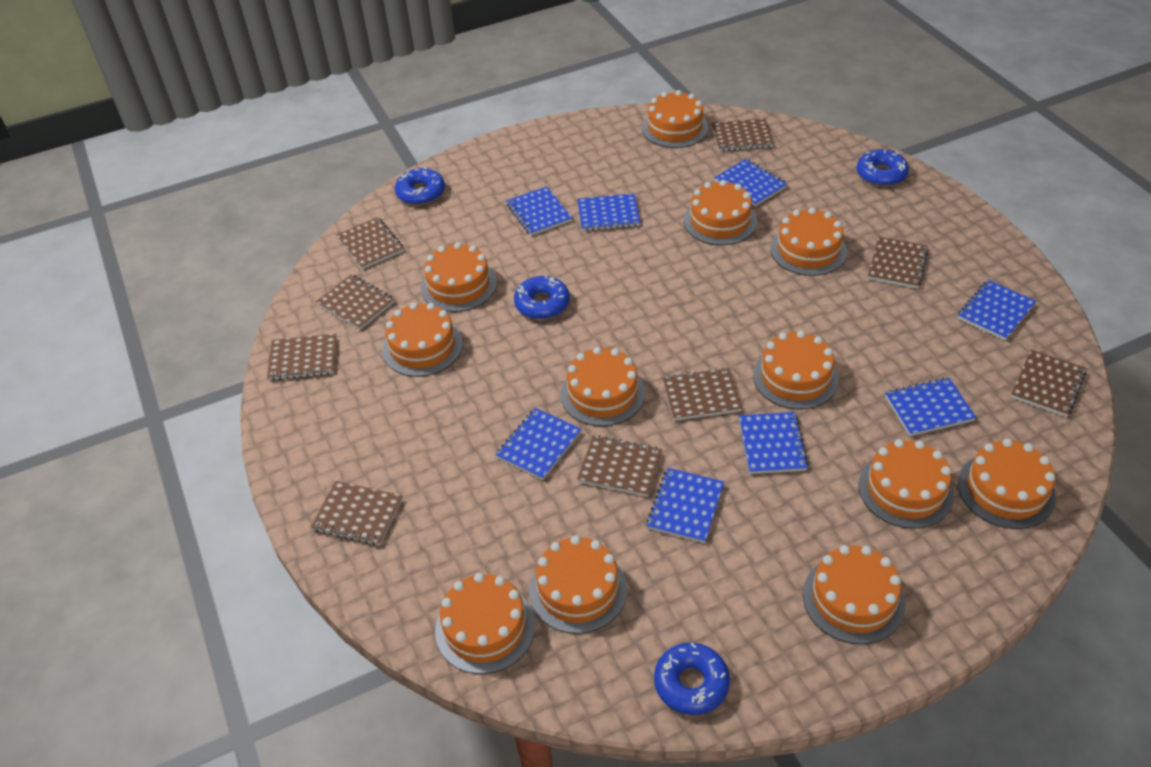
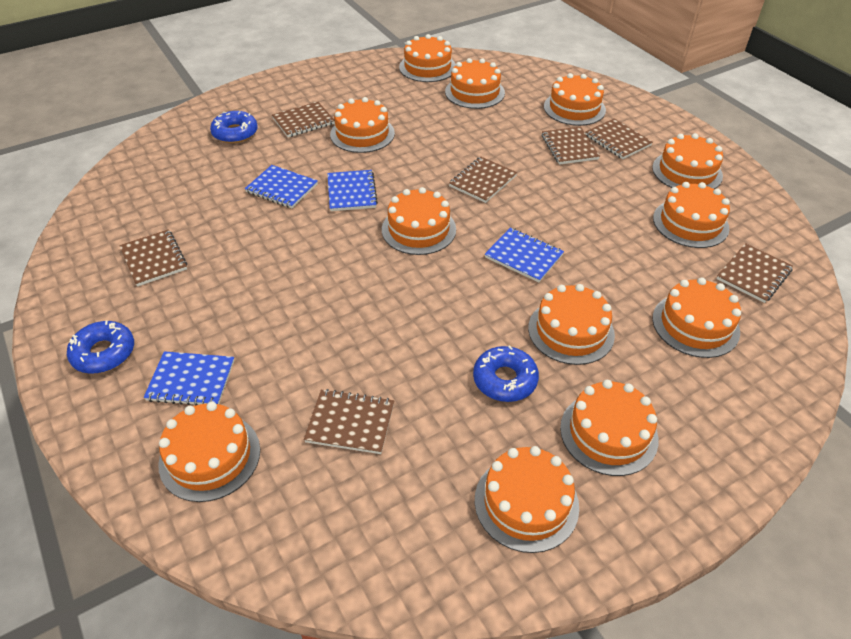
blue donut: [395,167,445,205] [514,275,570,319] [654,643,730,715] [857,149,909,186] = 4 -> [67,320,134,374] [210,111,258,143] [473,345,539,402] = 3
blue notebook: [496,408,581,480] [506,186,572,236] [577,194,640,231] [647,468,724,543] [714,159,787,206] [739,412,809,474] [885,377,976,436] [958,280,1036,341] = 8 -> [144,351,234,405] [245,165,318,208] [327,170,378,211] [485,228,564,282] = 4
brown notebook: [267,334,337,380] [311,481,402,545] [316,274,395,330] [336,217,404,269] [577,435,662,497] [663,368,742,421] [712,119,773,151] [868,236,929,289] [1011,350,1086,417] = 9 -> [120,230,187,287] [272,102,335,137] [304,389,394,454] [449,157,517,203] [541,127,600,165] [585,118,653,159] [716,243,793,303] = 7

